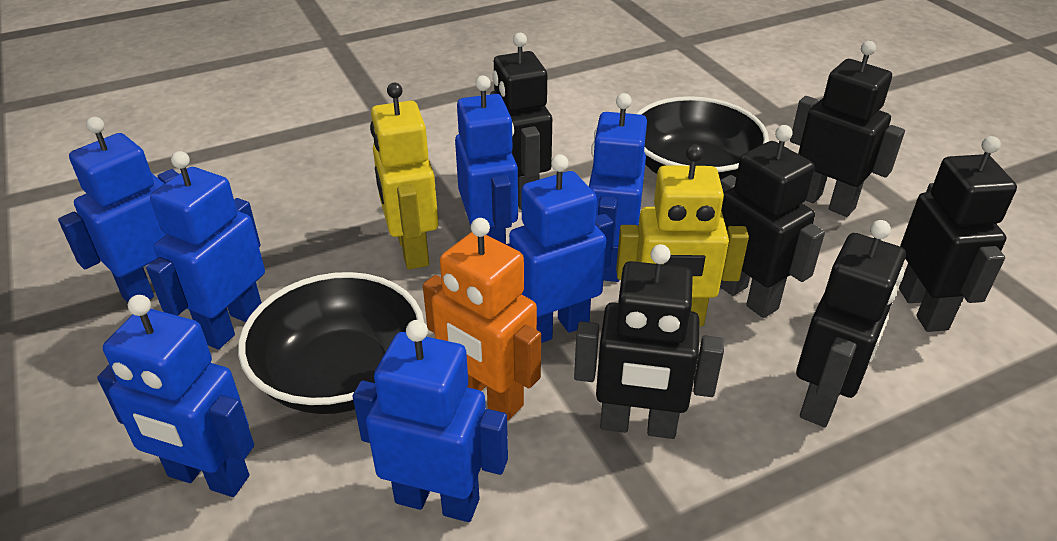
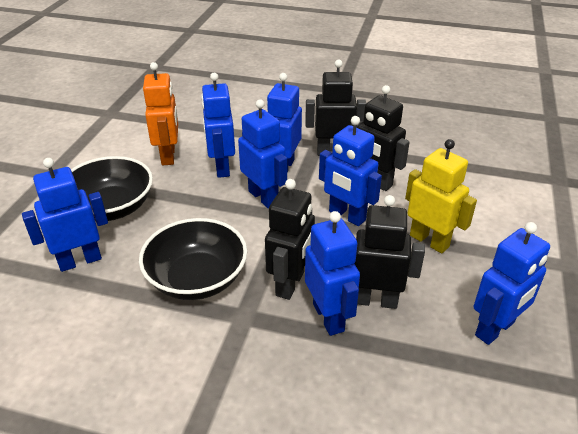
black robot: [490,33,552,210] [574,244,724,439] [720,125,825,318] [790,41,905,217] [796,220,906,427] [899,136,1017,332] = 6 -> [265,179,315,300] [305,60,366,156] [351,85,410,191] [355,195,425,309] = 4
yellow robot: [370,83,439,270] [616,144,749,326] = 2 -> [405,139,477,254] = 1

